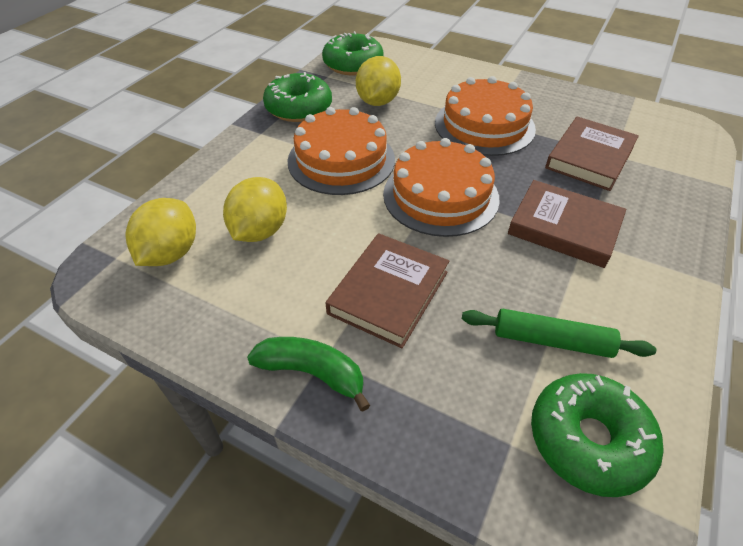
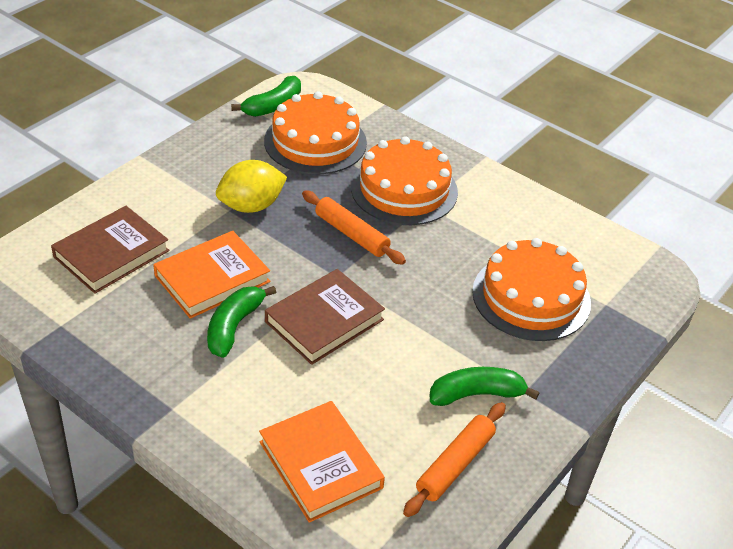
brown book: [325,233,449,348] [508,180,626,268] [545,116,639,191] = 3 -> [51,206,170,294] [265,269,385,365] = 2
green banana: [247,337,370,412] = 1 -> [207,286,276,358] [231,76,301,117] [430,367,539,406] = 3
green donut: [263,72,332,122] [322,31,384,76] [531,373,663,497] = 3 -> none = 0
green rolling pin: [462,309,656,358] = 1 -> none = 0
orange book: none = 0 -> [153,231,270,319] [259,401,385,523] = 2
orange rolling pin: none = 0 -> [302,191,406,265] [403,402,506,517] = 2
yellow lemon: [125,198,196,266] [223,177,287,242] [356,56,401,106] = 3 -> [216,160,287,213] = 1

